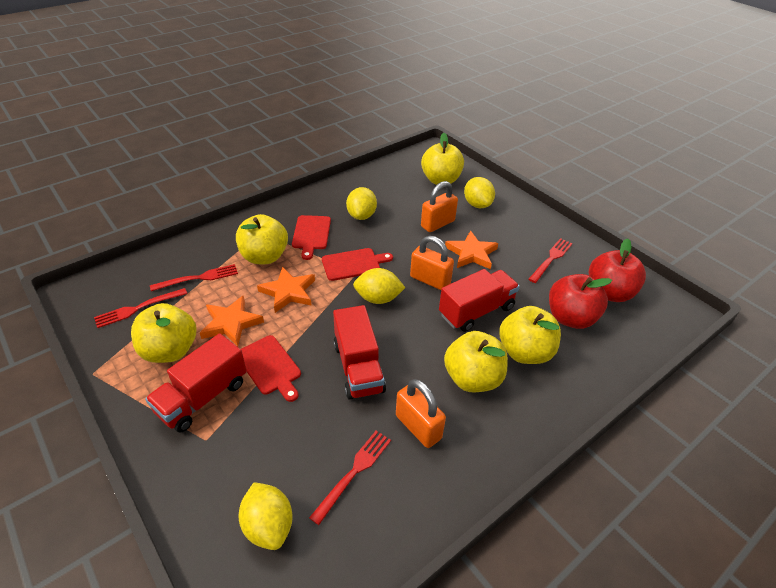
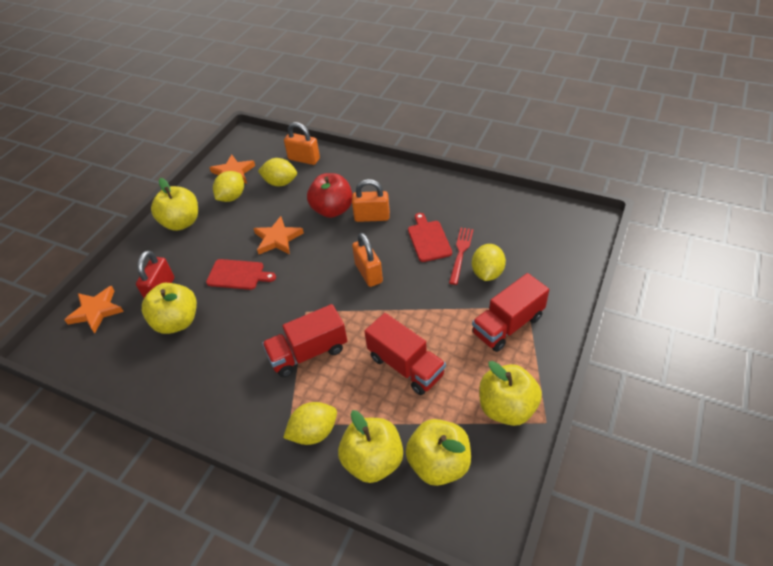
red apple: [549,274,612,329] [589,239,646,302] = 2 -> [307,173,352,218] = 1
red cutting board: [241,335,301,402] [292,215,331,260] [322,248,393,281] = 3 -> [206,259,276,290] [408,213,452,262] = 2
red fork: [94,288,187,328] [150,264,238,291] [309,431,391,525] [529,238,573,283] = 4 -> [449,228,474,285] = 1
red padlock: none = 0 -> [136,250,174,298] = 1

